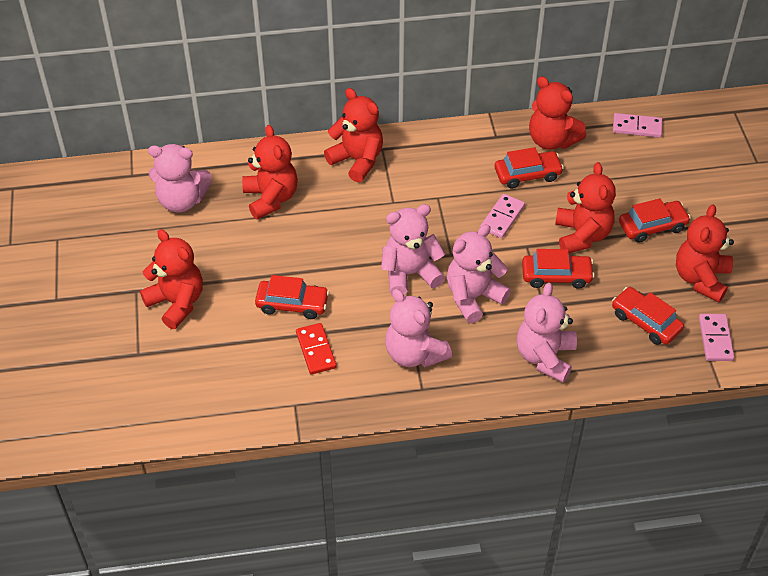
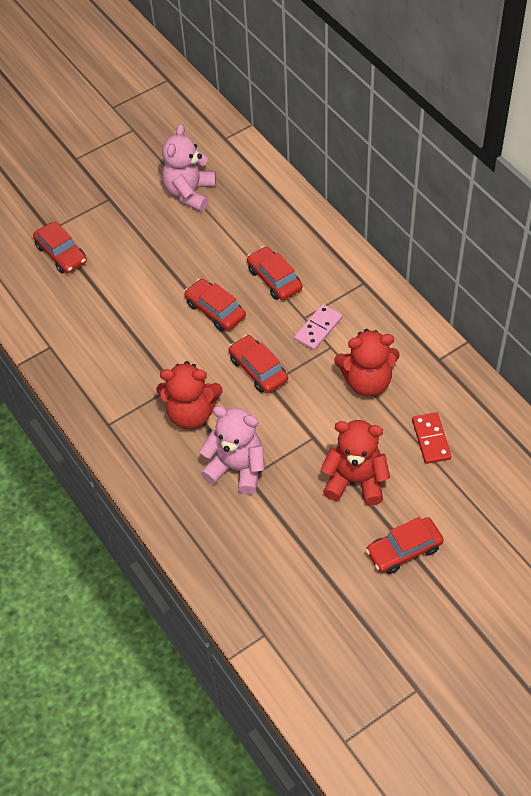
pink domino: [480,194,525,238] [613,113,662,138] [699,314,734,361] = 3 -> [294,304,342,350] = 1
pink teddy bear: [148,144,212,213] [381,204,445,295] [385,289,452,367] [447,224,511,323] [517,283,577,383] = 5 -> [162,124,216,212] [200,406,265,495] = 2
red teddy bear: [140,229,203,329] [242,125,298,219] [324,88,383,182] [529,76,586,150] [555,162,616,253] [676,204,734,302] = 6 -> [157,361,223,429] [321,420,390,505] [334,329,400,397] = 3

